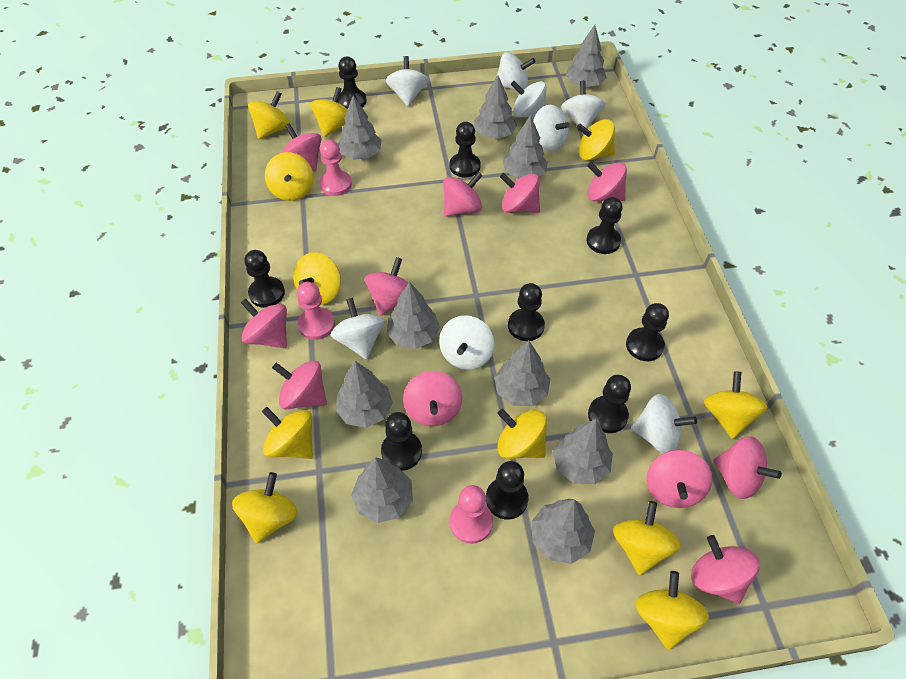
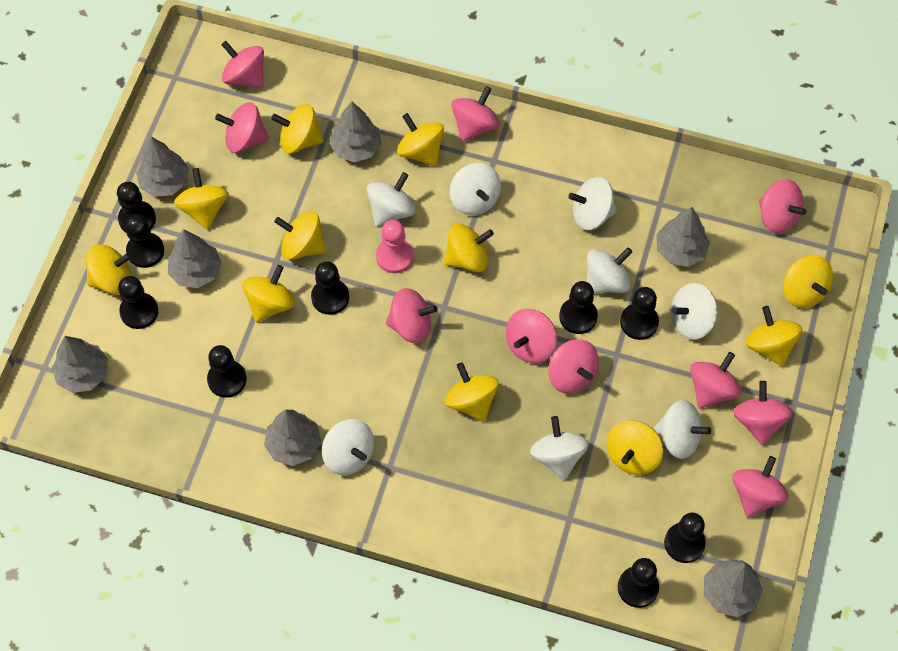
grey tree: [335,361,393,428] [338,95,381,160] [351,457,413,523] [387,282,440,349] [474,75,517,139] [494,340,550,406] [503,115,548,179] [531,499,595,564] [553,419,613,484] [566,25,607,87] = 10 -> [52,336,108,393] [136,137,189,197] [168,229,222,288] [264,410,321,466] [329,101,382,162] [656,207,710,267] [704,560,763,617] = 7
pink pawn: [297,282,335,340] [320,140,352,196] [450,485,493,544] = 3 -> [376,220,413,273] = 1
pink spinning top: [241,299,287,348] [272,360,327,410] [282,123,321,172] [364,257,408,316] [403,371,462,426] [443,172,483,217] [500,173,540,213] [587,162,627,201] [646,450,713,508] [691,535,759,604] [713,436,782,499] = 11 -> [215,102,269,153] [221,41,264,89] [386,288,438,343] [451,86,500,142] [506,309,557,364] [548,339,599,394] [690,352,742,408] [732,456,789,518] [733,381,793,446] [759,179,806,234] = 10

